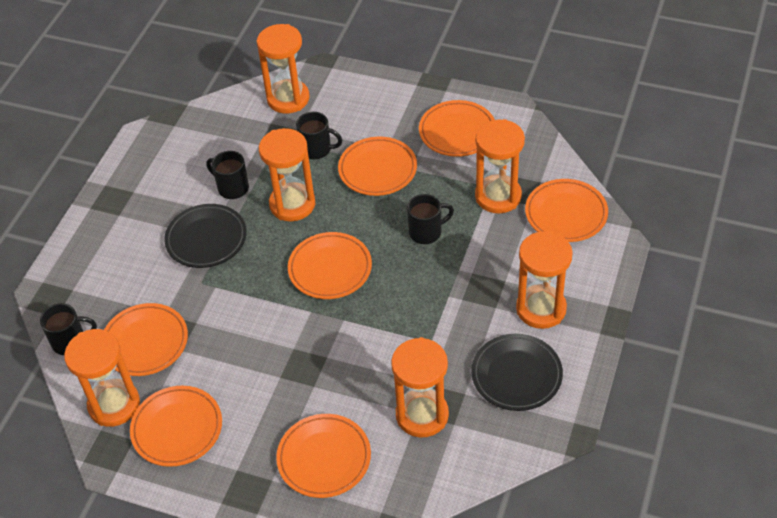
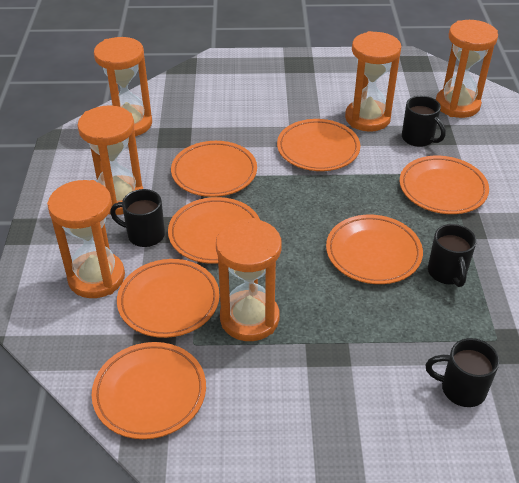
black plate: [164,204,247,268] [471,334,563,411] = 2 -> none = 0

